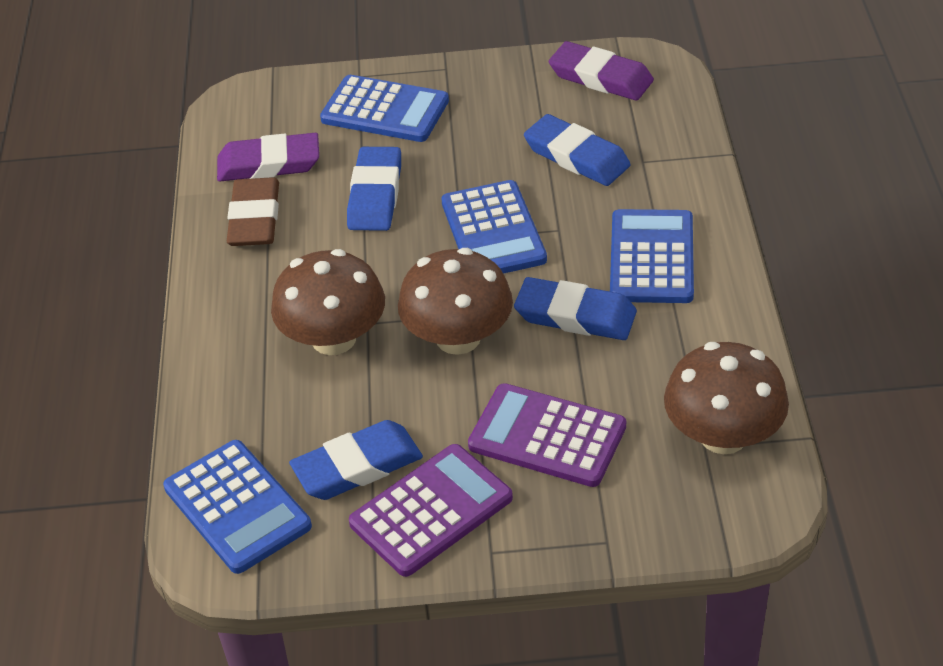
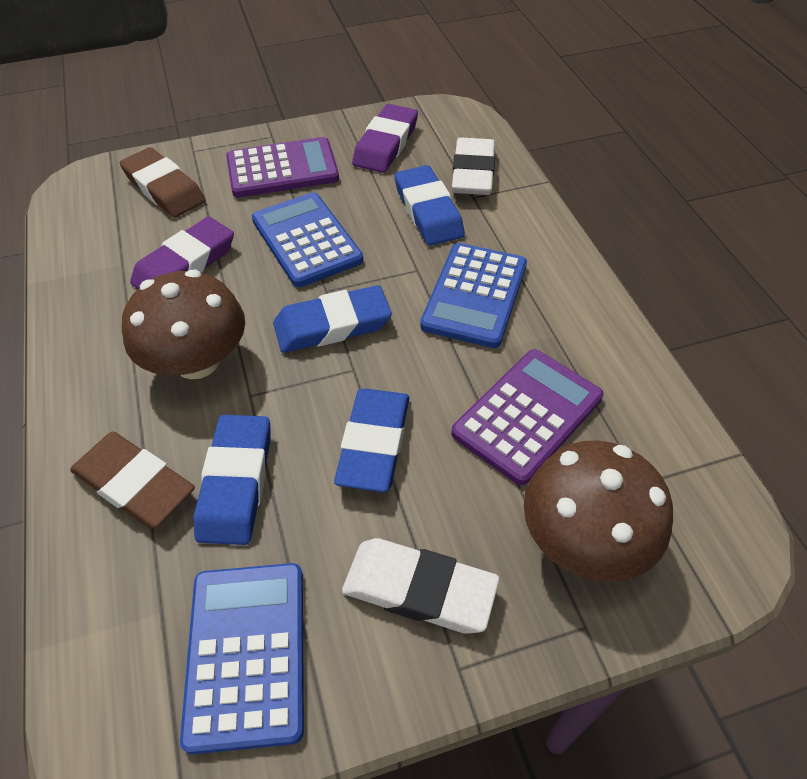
blue calculator: [163,440,312,574] [320,75,449,142] [441,180,547,274] [610,209,694,303] = 4 -> [180,563,304,754] [252,192,363,287] [420,243,527,348] = 3
brown eraser: [227,177,279,246] = 1 -> [70,431,195,528] [120,147,206,218] = 2
brown mushroom: [271,249,385,355] [398,248,513,355] [664,342,789,454] = 3 -> [122,270,245,379] [524,441,673,582] = 2
white eraser: none = 0 -> [342,538,500,634] [452,138,495,195] = 2

